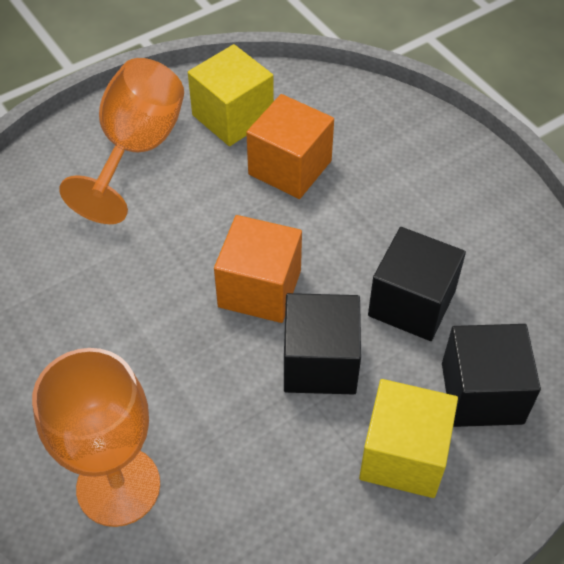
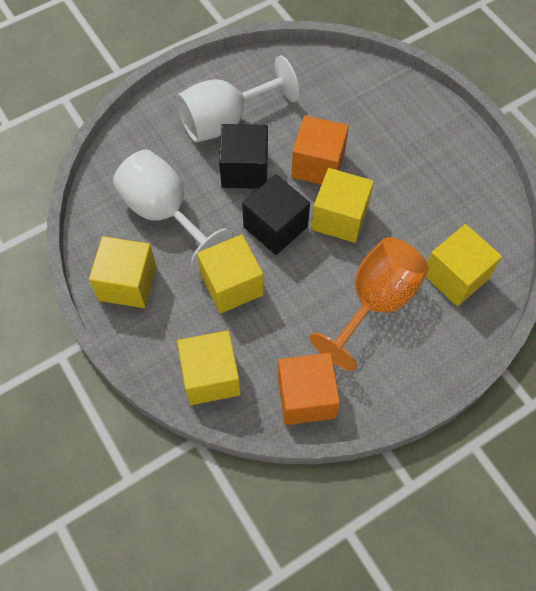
black cube: [284,293,361,394] [368,227,466,341] [442,324,541,427] = 3 -> [219,124,268,189] [242,174,310,255] = 2
orange goblet: [32,348,160,527] [59,58,184,224] = 2 -> [310,237,429,371] = 1
white goblet: none = 0 -> [113,150,232,269] [176,55,299,143] = 2
yellow cube: [188,44,274,146] [359,379,458,498] = 2 -> [89,236,157,308] [177,330,241,405] [197,234,264,314] [312,168,374,243] [425,224,502,306] = 5

